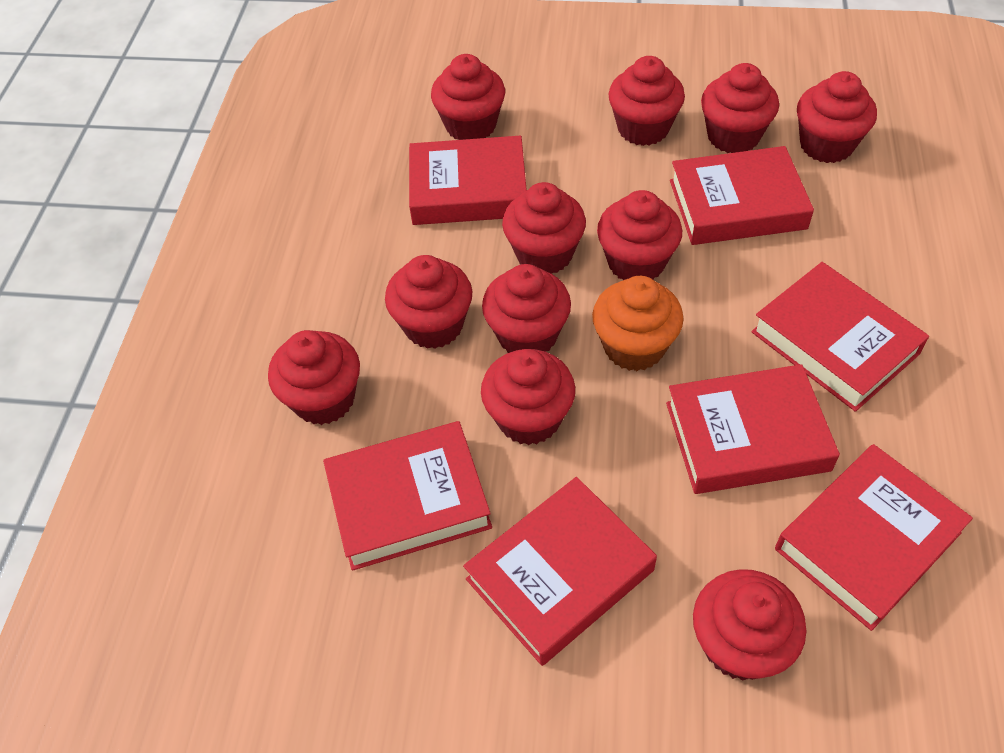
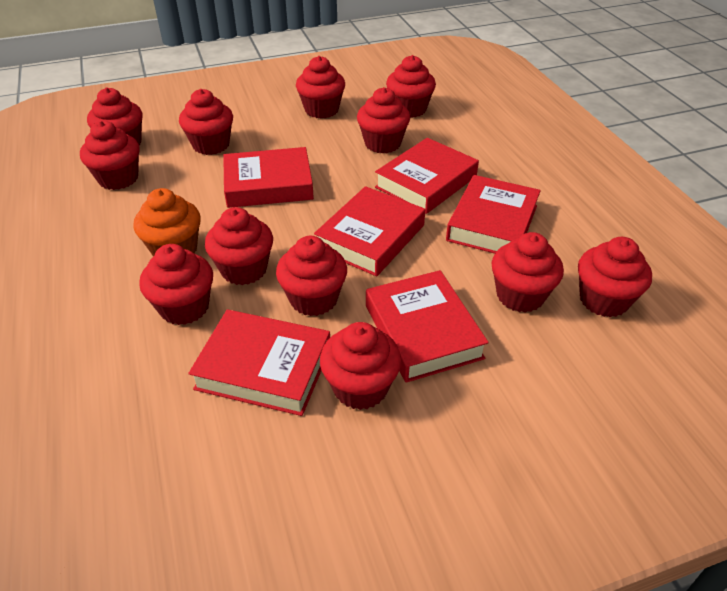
red book: [323,421,492,571] [409,136,527,225] [463,477,657,666] [666,364,840,494] [670,146,814,245] [751,262,929,412] [775,444,973,631] = 7 -> [188,309,330,416] [223,147,314,208] [314,186,425,276] [366,270,489,383] [375,138,479,214] [446,175,541,254] = 6
red cupcake: [268,330,360,425] [385,255,472,349] [431,54,505,140] [481,349,575,445] [482,264,571,353] [502,182,586,274] [597,190,682,280] [608,56,685,146] [693,569,806,681] [701,63,779,153] [797,71,877,163] = 11 -> [80,121,140,190] [87,88,143,145] [139,244,213,325] [179,89,233,155] [205,207,273,285] [276,236,347,316] [296,56,345,119] [320,322,402,410] [357,87,410,153] [386,55,436,118] [492,232,564,313] [578,237,652,317] = 12

